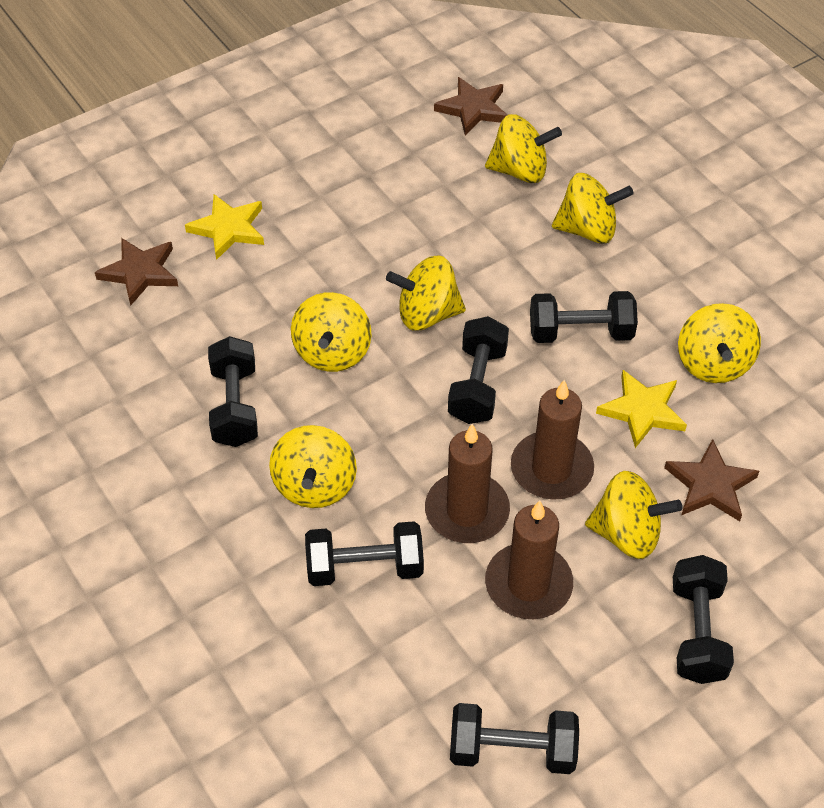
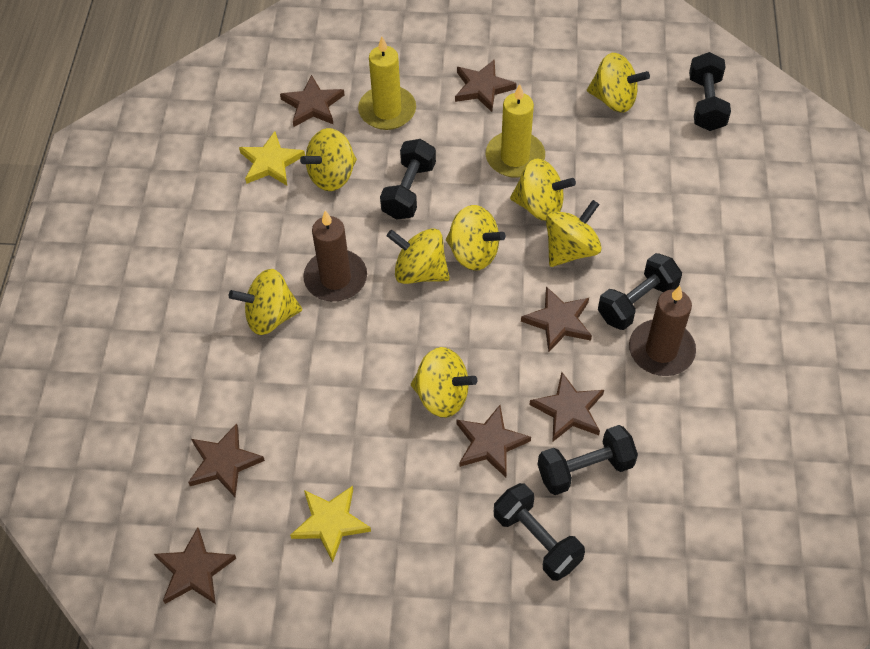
black dumbbell: [208,336,258,447] [305,521,424,586] [448,316,509,424] [450,703,579,774] [530,291,638,343] [673,555,734,684] = 6 -> [380,139,436,220] [494,483,585,581] [538,425,638,495] [598,253,682,330] [689,52,731,131] = 5
brown candle: [425,424,510,543] [485,500,573,619] [511,380,594,500] = 3 -> [303,210,367,302] [629,286,696,376] = 2
brown star: [95,238,178,306] [434,77,507,135] [664,439,759,521] = 3 -> [154,527,236,604] [188,423,265,497] [280,75,344,127] [455,59,517,112] [457,405,531,477] [521,286,592,352] [530,372,604,441] = 7
yellow candle: none = 0 -> [358,37,416,130] [486,84,545,178] = 2
yellow spinning top: [269,425,357,508] [291,292,371,372] [386,256,466,330] [485,114,562,183] [552,173,634,244] [585,471,682,559] [678,303,761,383] = 7 -> [229,269,302,335] [300,128,357,191] [387,228,450,284] [411,347,477,418] [446,205,506,270] [510,158,576,221] [546,200,602,267] [587,53,650,113] = 8

